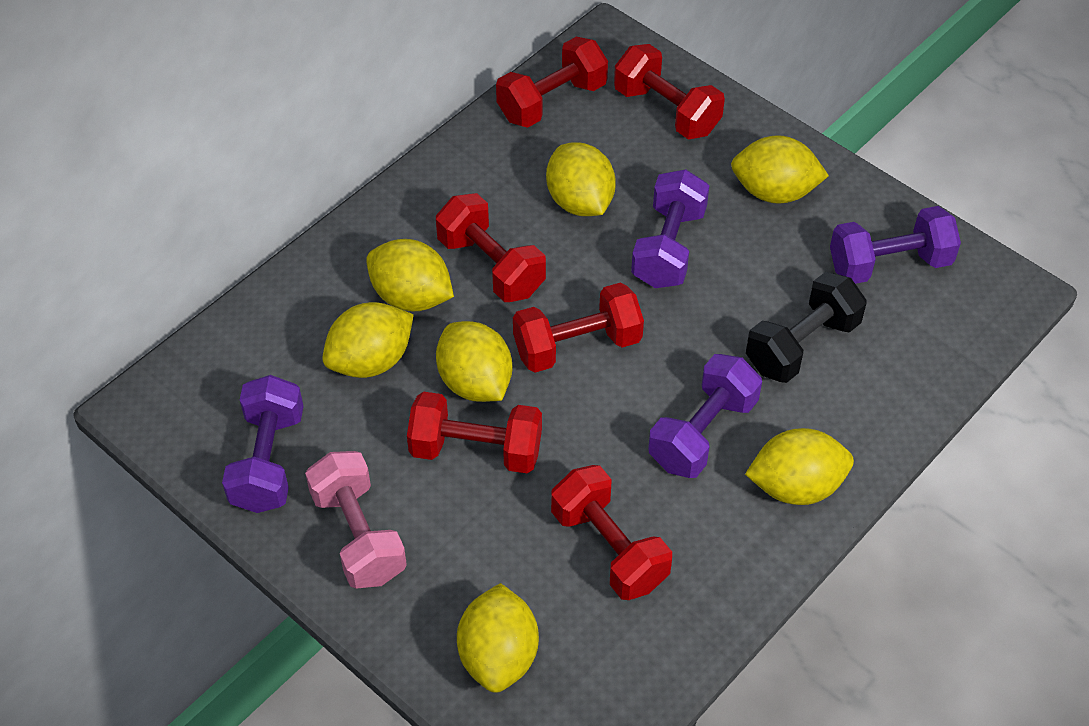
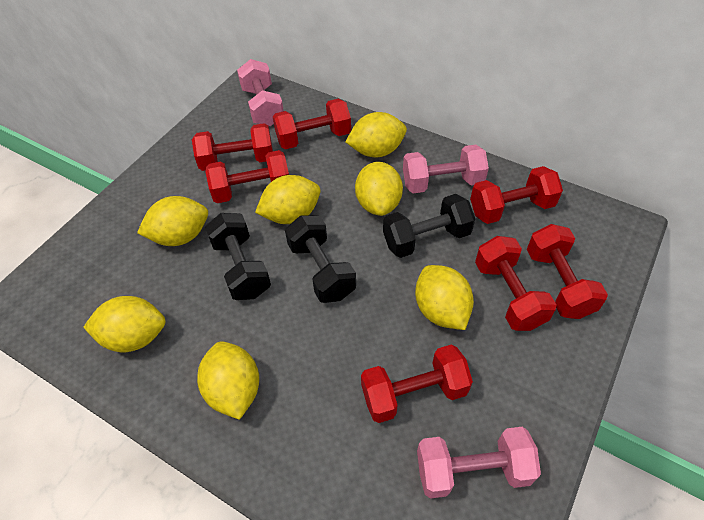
black dumbbell: [746,272,867,383] = 1 -> [205,213,271,300] [285,215,356,303] [383,194,475,258] = 3
pink dumbbell: [305,451,407,589] = 1 -> [237,59,284,126] [403,145,489,193] [417,427,541,499] = 3
purple dumbbell: [222,375,303,513] [631,169,709,288] [648,354,762,478] [830,206,961,284] = 4 -> none = 0
red dumbbell: [407,392,542,474] [436,193,546,302] [496,37,608,128] [513,282,644,373] [551,465,672,600] [614,44,725,139] = 6 -> [192,123,273,171] [205,150,289,203] [273,99,351,149] [361,344,473,423] [470,166,563,224] [475,236,557,331] [527,224,608,319] = 7

